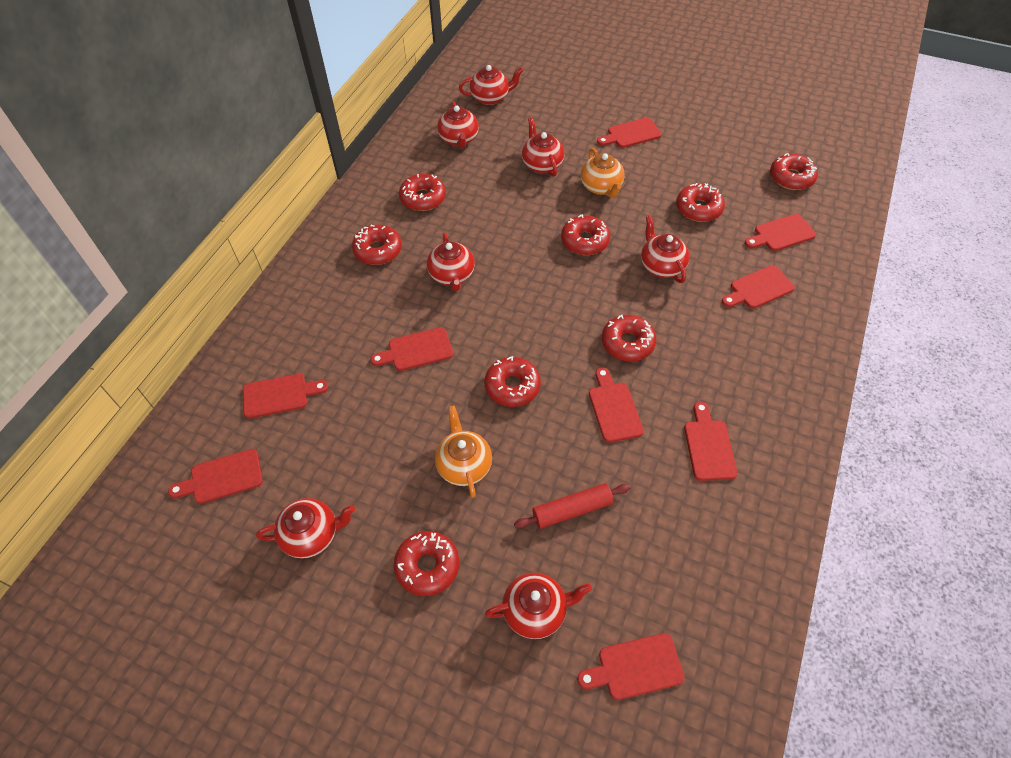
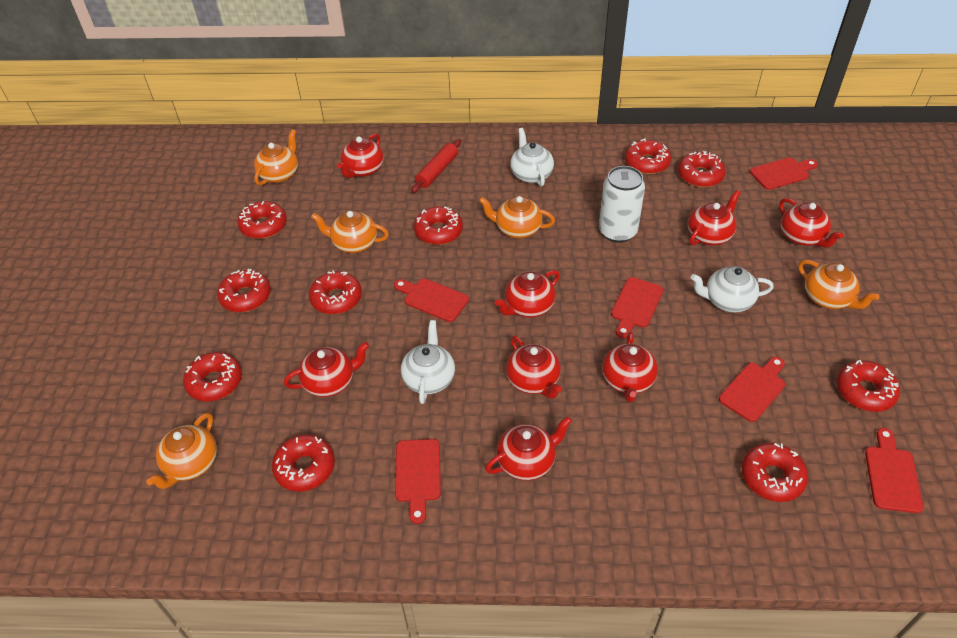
orange teapot: [435,406,492,498] [581,148,625,198] = 2 -> [146,413,217,489] [254,129,298,185] [311,210,389,253] [479,196,555,238] [798,260,879,309] = 5
red cutting board: [168,449,263,504] [243,374,328,419] [371,327,453,371] [577,633,685,700] [589,367,644,442] [597,117,662,148] [684,401,738,481] [722,265,795,309] [745,214,816,251] = 9 -> [394,278,469,322] [395,439,441,524] [611,277,663,339] [719,357,785,422] [750,157,818,190] [865,428,924,513] = 6
red donut: [352,225,402,265] [394,531,459,596] [399,174,446,211] [485,356,541,407] [561,214,610,255] [602,315,656,362] [676,183,725,222] [770,153,818,190] = 8 -> [183,352,242,401] [217,269,271,312] [237,201,287,239] [272,434,335,492] [309,270,362,314] [414,207,463,245] [625,139,671,174] [678,151,726,187] [741,443,808,502] [837,360,900,412] = 10
red teapot: [256,498,355,559] [427,233,475,291] [437,101,479,148] [459,65,524,105] [485,573,592,639] [522,117,564,177] [641,215,690,283] = 7 -> [284,342,369,397] [337,133,384,178] [485,416,572,480] [495,270,560,318] [506,335,562,399] [602,331,658,402] [688,190,741,246] [779,198,843,248] = 8
white can: none = 0 -> [599,166,645,243] = 1
white teapot: none = 0 -> [401,320,455,404] [510,128,554,186] [690,266,774,313] = 3

